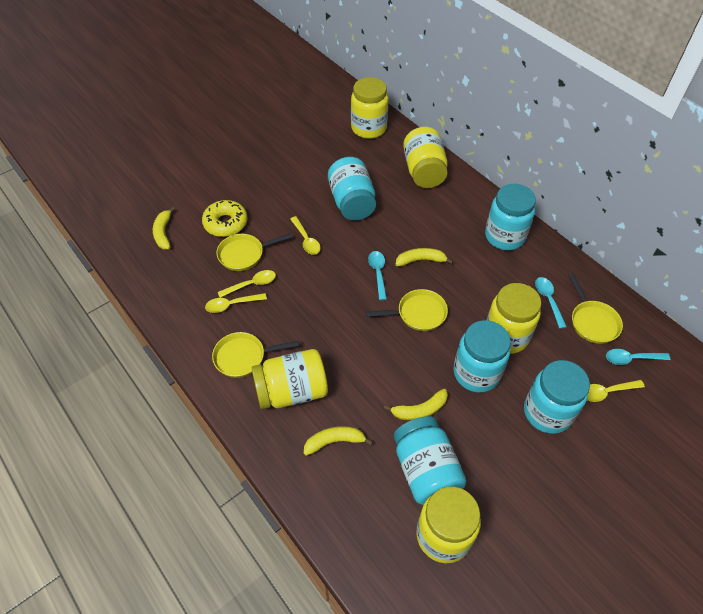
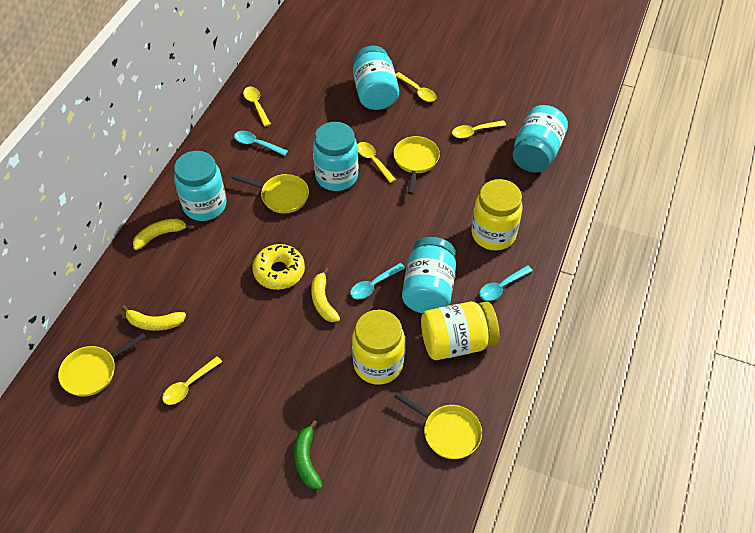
green banana: none = 0 -> [294,420,323,489] = 1
yellow banana: [153,207,175,249] [304,426,373,456] [383,389,448,420] [396,248,453,266] = 4 -> [122,305,186,331] [133,219,193,250] [311,267,340,322] = 3
yellow jar: [252,349,328,409] [351,77,389,139] [403,127,448,188] [416,487,481,563] [487,283,541,354] = 5 -> [352,310,405,385] [421,301,499,360] [471,179,523,250] = 3
yellow spoon: [205,293,267,313] [218,270,276,298] [290,216,321,255] [587,380,645,402] = 4 -> [162,356,222,405] [243,86,271,127] [357,142,396,183] [396,72,437,102] [452,120,506,138] = 5

